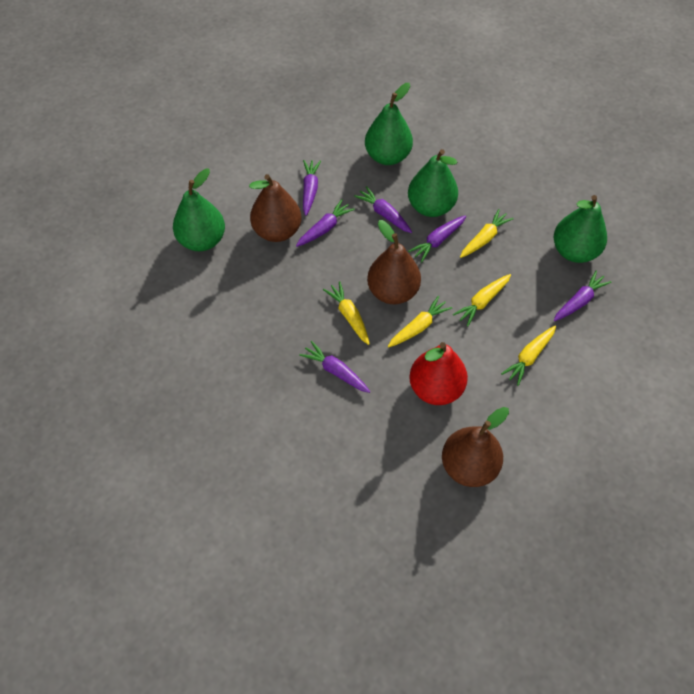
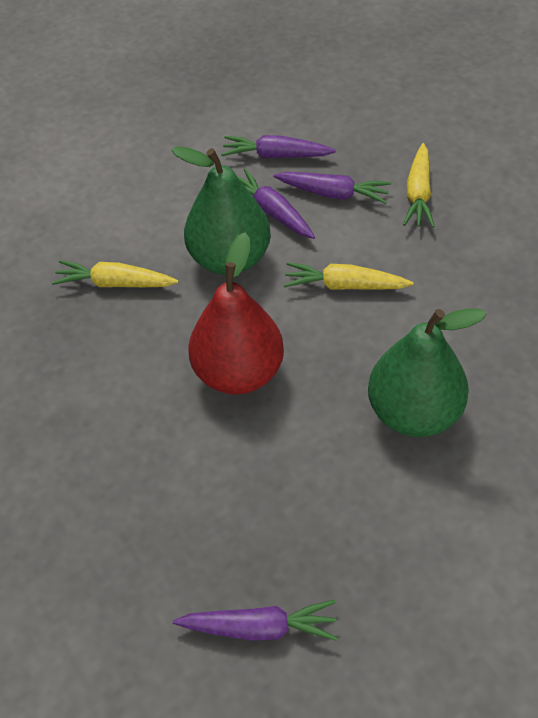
brown pear: [249,174,301,242] [367,220,421,304] [442,407,509,487] = 3 -> none = 0
green pear: [173,169,225,251] [365,83,413,165] [408,149,458,217] [554,195,607,263] = 4 -> [172,146,271,275] [368,308,486,437] = 2
purple carrot: [296,199,355,247] [299,341,371,393] [303,160,321,216] [354,186,412,233] [408,215,466,262] [554,271,611,321] = 6 -> [173,600,338,641] [221,135,336,158] [237,169,315,239] [273,172,391,204] = 4
yellow carrot: [323,281,370,345] [388,296,452,347] [453,274,511,327] [460,209,514,258] [501,326,556,386] = 5 -> [52,260,179,287] [284,262,413,290] [403,143,435,227] = 3

